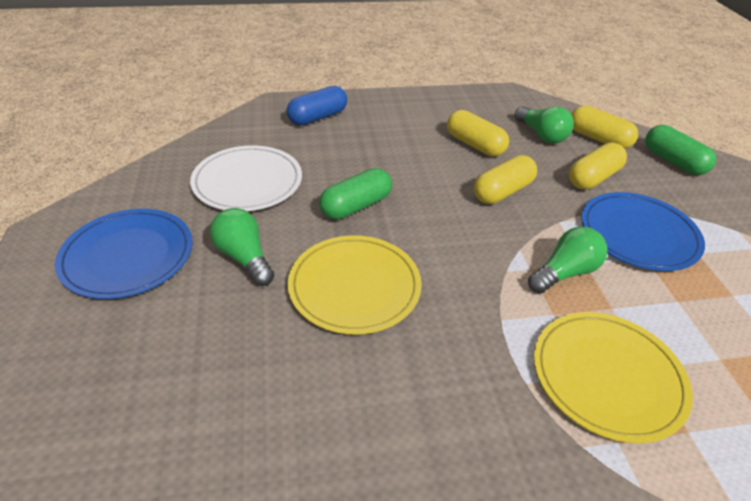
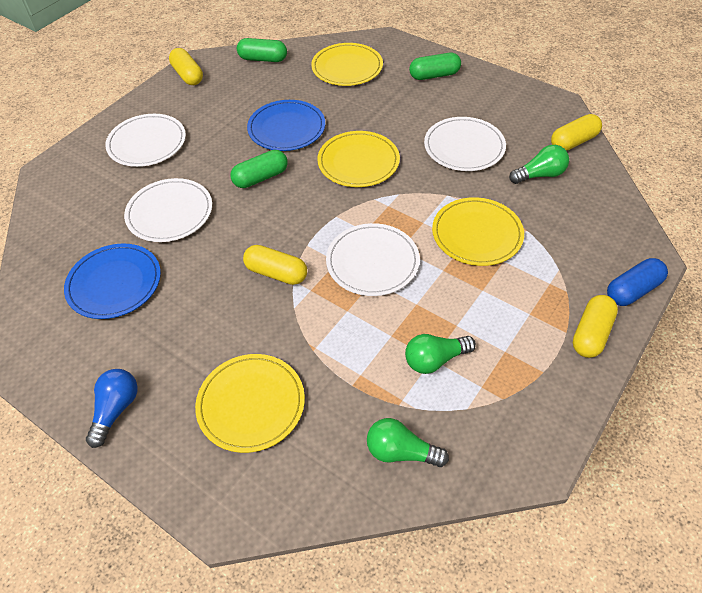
blue light bulb: none = 0 -> [86,369,138,448] = 1
green capsule: [319,168,392,220] [645,125,716,175] = 2 -> [231,150,288,188] [237,38,287,62] [409,53,461,80] = 3
white plate: [190,146,302,211] = 1 -> [105,114,186,167] [124,178,212,242] [326,223,420,296] [424,117,506,171] = 4
yellow plate: [288,235,422,334] [534,312,693,443] = 2 -> [195,354,305,453] [311,43,383,86] [317,131,400,187] [432,197,524,266] = 4

